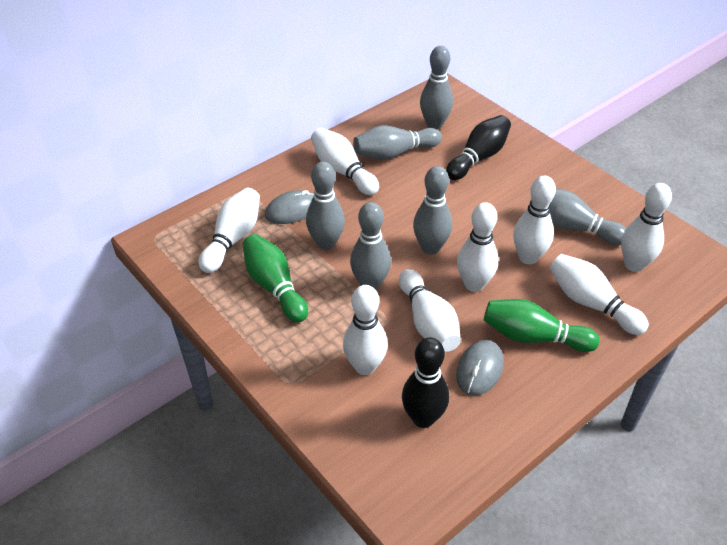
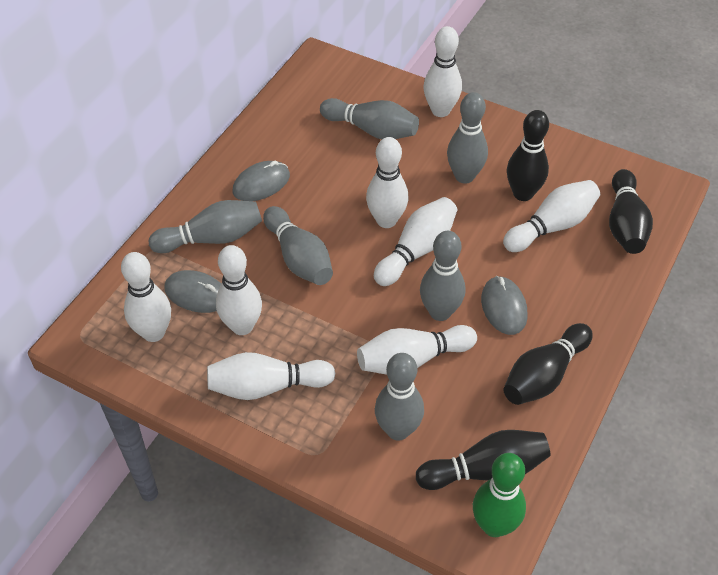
black bowling pin: [402,337,449,428] [446,115,511,180] = 2 -> [416,430,551,490] [503,323,593,405] [507,110,549,201] [609,169,653,254] = 4
green bowling pin: [243,234,308,322] [484,299,600,352] = 2 -> [473,453,526,537] = 1
grey mouse: [265,190,313,224] [456,340,504,396] = 2 -> [164,270,221,313] [233,161,290,201] [481,276,528,335] = 3

